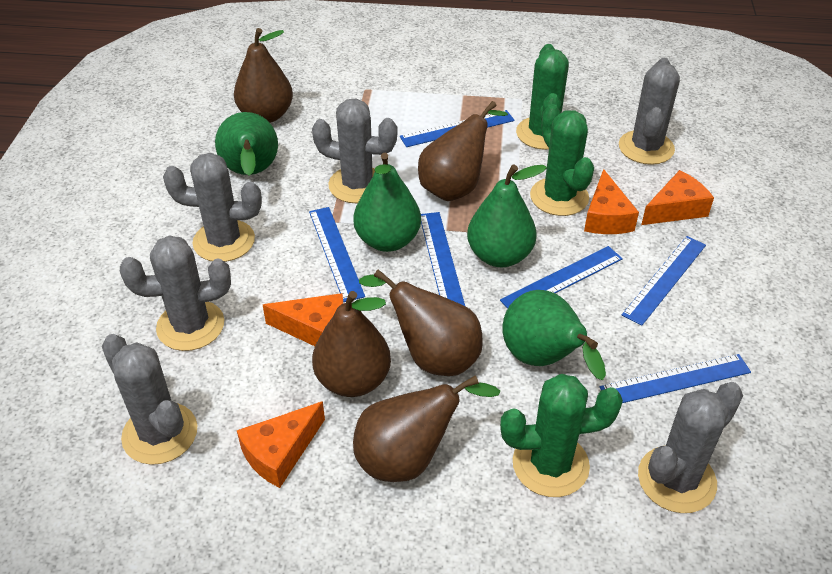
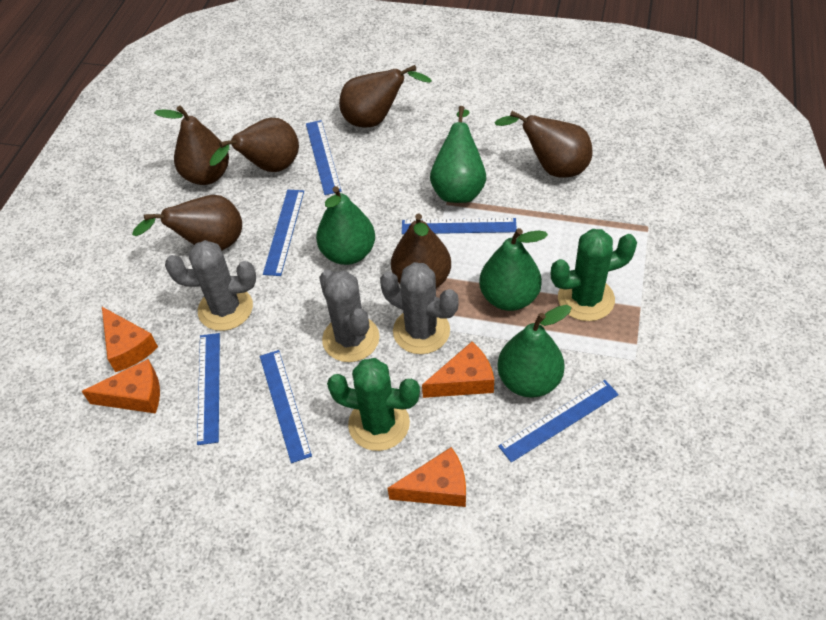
brown pear: [234,28,293,123] [312,291,391,397] [353,375,500,482] [359,269,483,376] [418,101,508,201] = 5 -> [132,195,242,251] [154,105,229,185] [210,118,299,172] [339,65,432,127] [391,213,451,288] [494,111,592,178] = 6
green cactus: [500,374,623,497] [516,44,569,150] [530,104,594,216] = 3 -> [327,358,420,451] [551,229,637,321] = 2
grey cactus: [102,334,197,465] [120,235,231,351] [163,153,262,262] [312,99,397,203] [619,58,680,165] [638,382,743,513] = 6 -> [165,240,256,331] [319,269,380,362] [380,262,459,354] = 3

